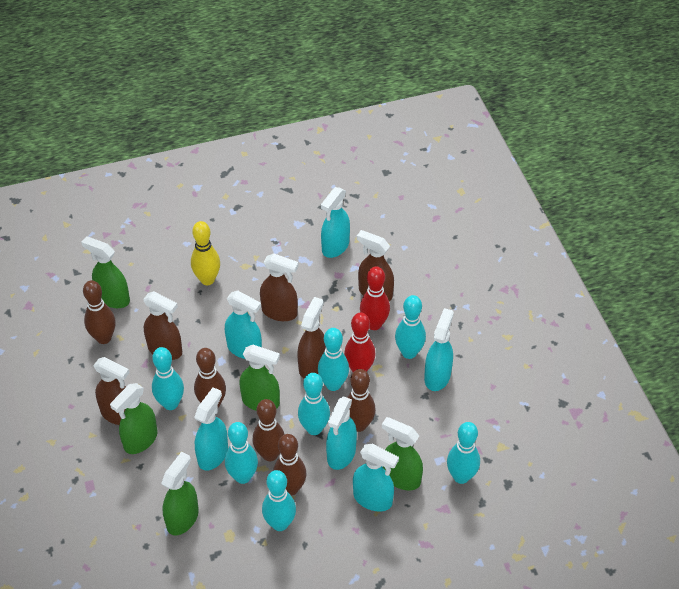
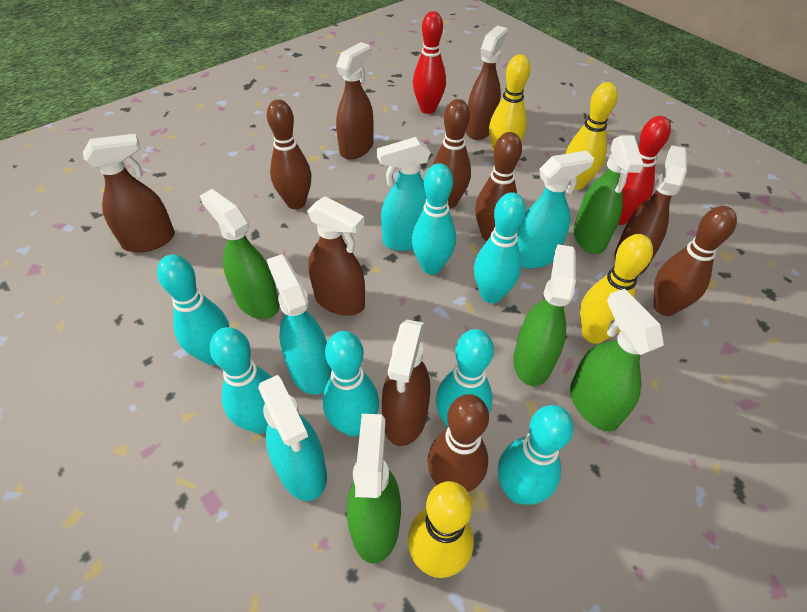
brown spray bottle: [93,357,130,425] [143,291,182,360] [260,253,299,321] [298,297,326,379] [357,230,394,301] = 5 -> [83,134,175,253] [307,196,365,316] [336,42,373,159] [382,320,430,446] [466,26,508,140] [614,145,687,275] = 6
turquoise spray bottle: [194,387,228,471] [225,290,262,359] [321,187,350,258] [326,396,357,470] [353,444,399,512] [424,308,454,391] = 6 -> [258,375,327,501] [267,254,332,395] [377,137,431,251] [517,151,594,268] = 4
yellow bowling pin: [191,221,220,285] = 1 -> [408,481,474,578] [489,54,530,153] [566,82,618,190] [580,234,653,344] = 4

